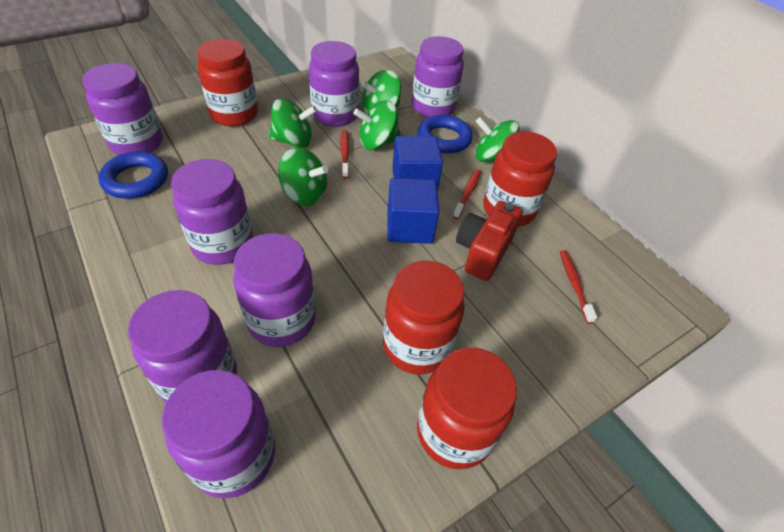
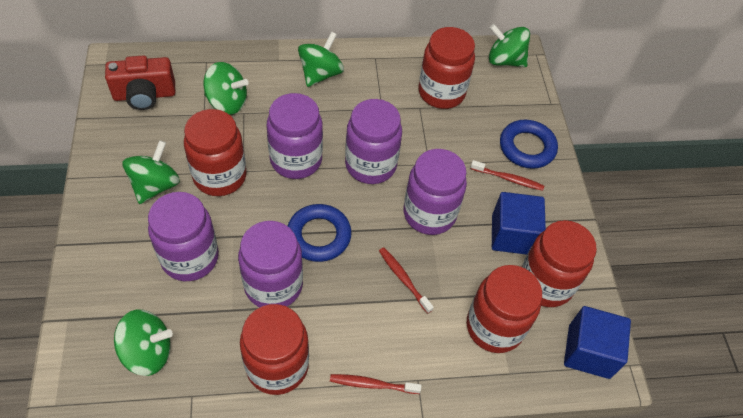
purple jar: [82,63,163,155] [128,290,237,402] [162,370,275,498] [171,159,253,265] [233,233,316,347] [309,41,359,127] [412,36,464,118] = 7 -> [148,192,219,281] [238,221,303,307] [267,93,323,179] [345,99,402,184] [403,149,467,235] = 5
red jar: [197,39,258,127] [383,260,465,374] [417,347,517,469] [483,131,557,227] = 4 -> [184,109,247,196] [240,304,309,395] [418,27,475,109] [467,265,542,353] [522,220,597,307] = 5

